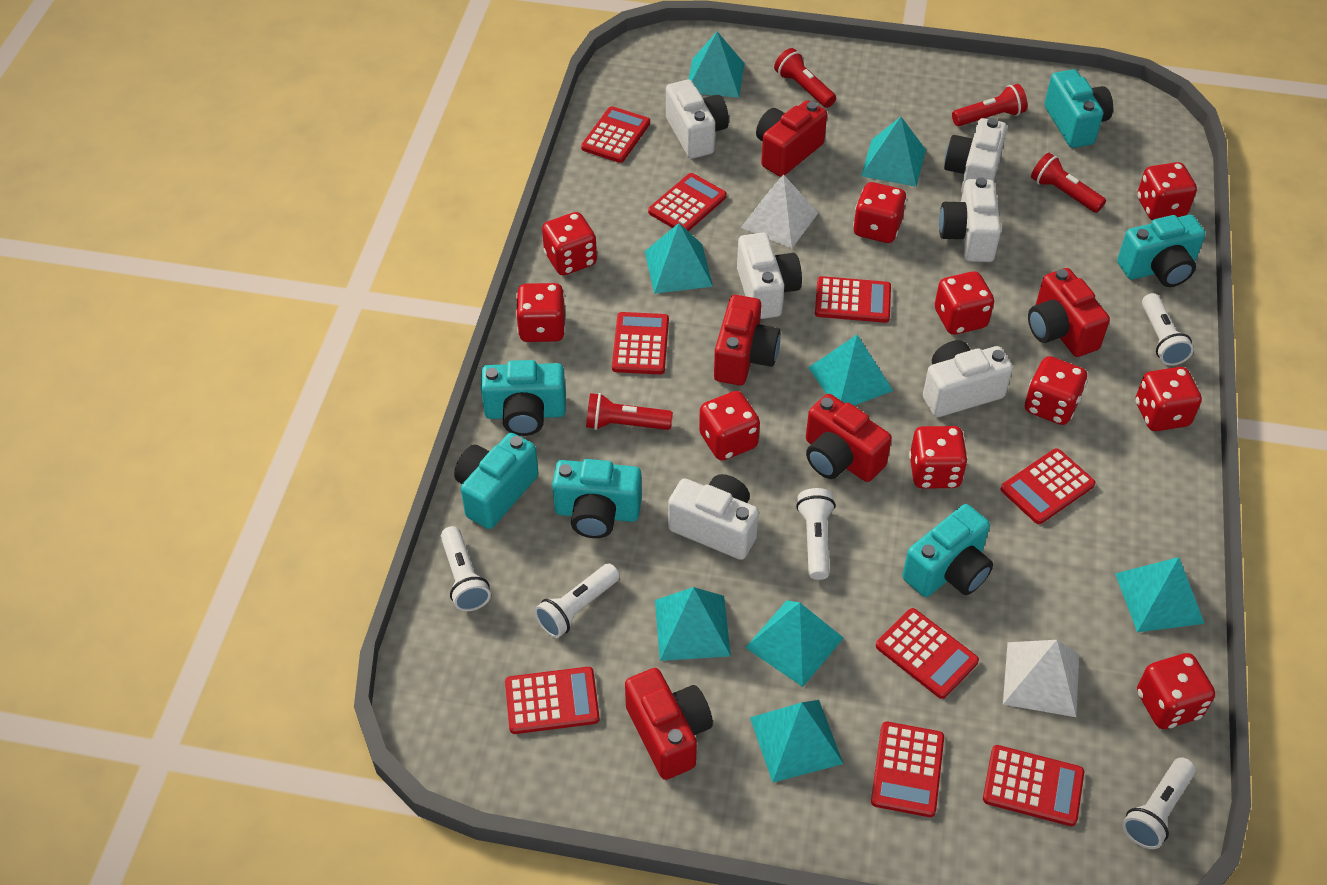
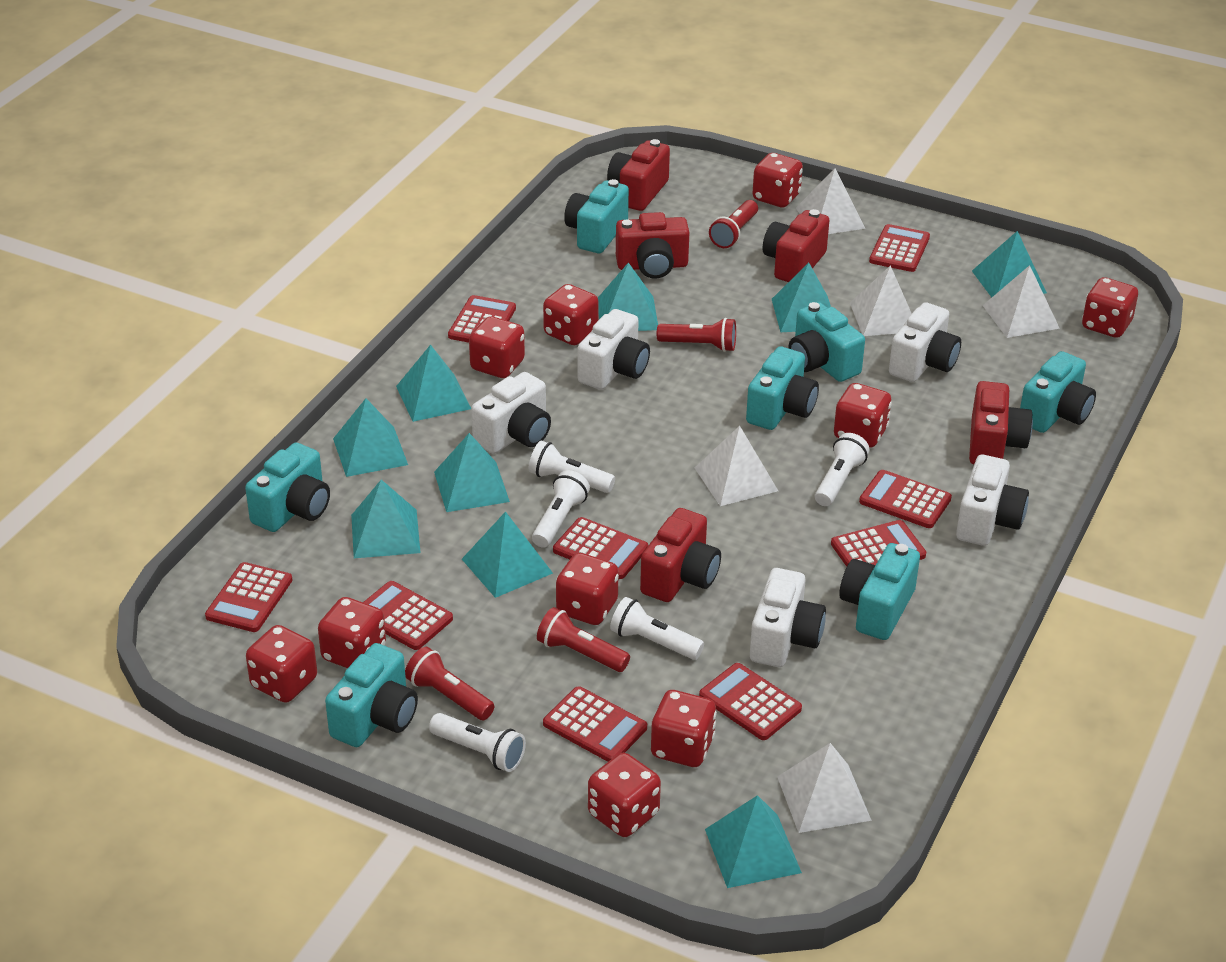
turquoise camera: [454,433,539,529] [481,360,566,436] [552,459,642,538] [902,504,993,597] [1044,69,1113,148] [1117,215,1206,287] = 6 -> [245,443,330,532] [325,643,418,747] [564,179,629,253] [746,346,819,430] [789,302,865,382] [839,543,920,640] [1020,351,1096,433] = 7
turquoise pyramid: [645,223,713,294] [655,587,731,661] [688,32,745,98] [745,600,844,687] [750,700,843,783] [808,335,893,406] [861,117,926,187] [1115,557,1205,632] = 8 -> [333,398,408,477] [351,480,421,558] [396,344,471,422] [434,433,510,512] [462,511,553,598] [598,262,658,331] [705,795,802,888] [772,263,831,332] [972,231,1047,297] = 9
white camera: [666,80,729,159] [668,474,759,560] [737,233,802,319] [923,340,1013,417] [939,177,1001,262] [944,118,1007,193] = 6 -> [471,372,551,454] [578,309,650,390] [750,568,826,667] [889,302,961,382] [956,455,1029,546] = 5
white pyramid: [741,174,818,249] [1003,640,1079,717] = 2 -> [695,426,778,506] [777,743,872,833] [796,168,865,234] [850,265,912,336] [983,265,1060,338] = 5

